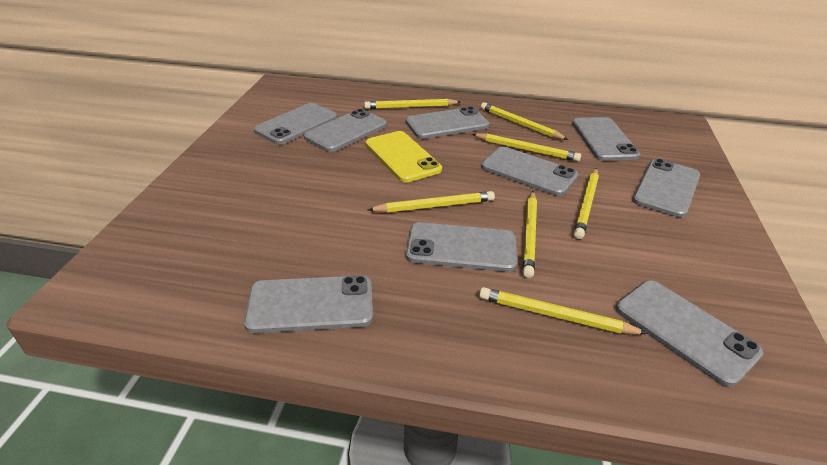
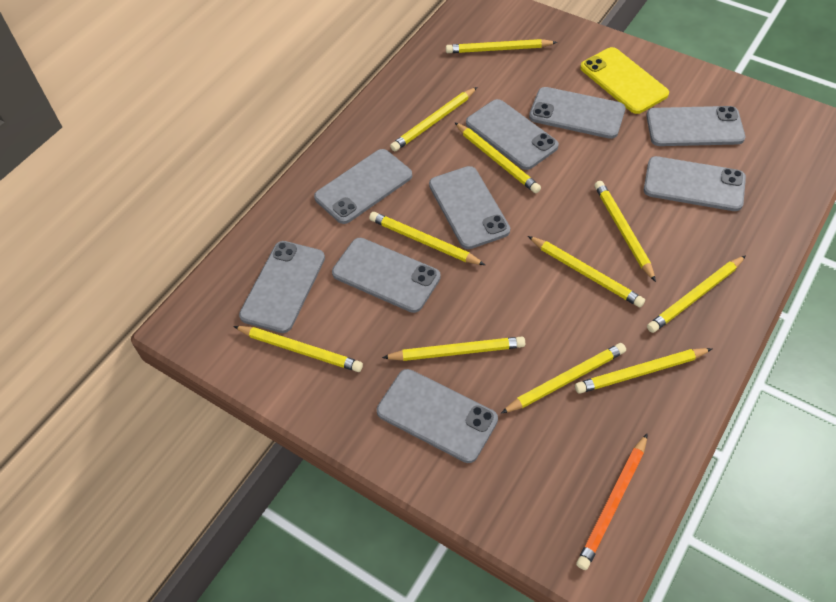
orange pencil: none = 0 -> [576,433,648,570] = 1
yellow pencil: [364,99,461,109] [368,191,495,213] [472,133,581,162] [479,287,648,334] [481,103,569,140] [523,191,537,278] [574,168,599,239] = 7 -> [233,326,363,372] [369,212,485,265] [382,337,525,361] [390,87,477,152] [446,39,558,53] [454,122,541,193] [501,343,626,413] [528,236,645,307] [575,348,712,394] [595,181,656,282] [647,255,746,333] = 11

